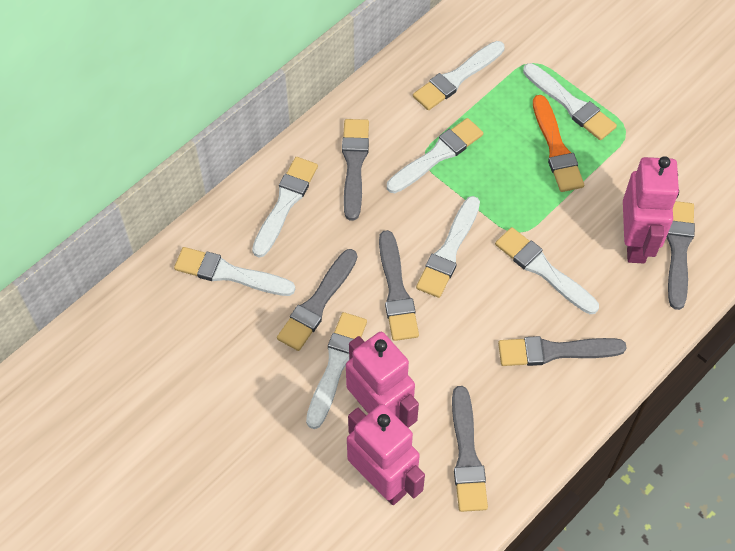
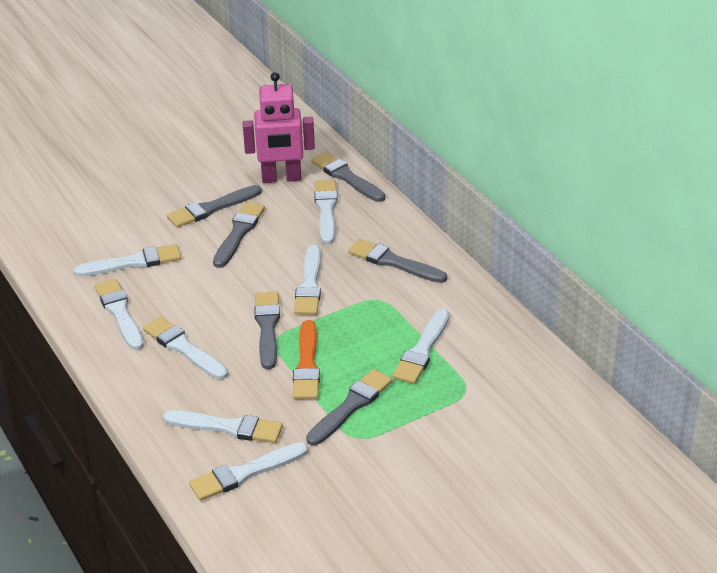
pink robot: [346,332,419,428] [347,404,425,505] [623,156,679,263] = 3 -> [243,72,315,183] = 1

